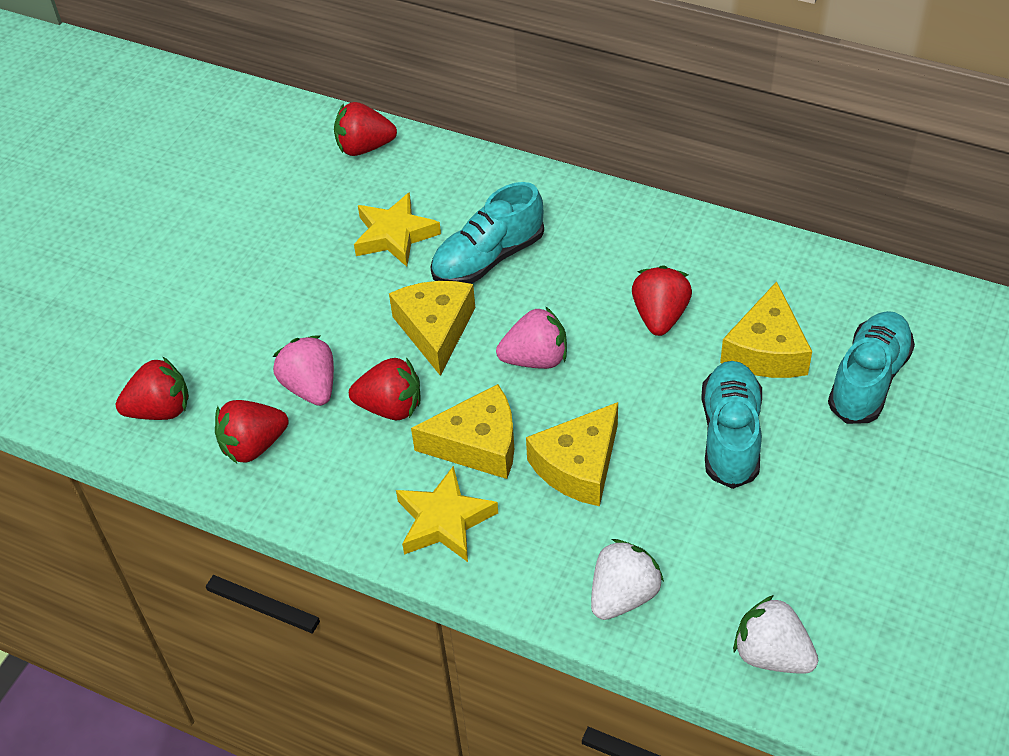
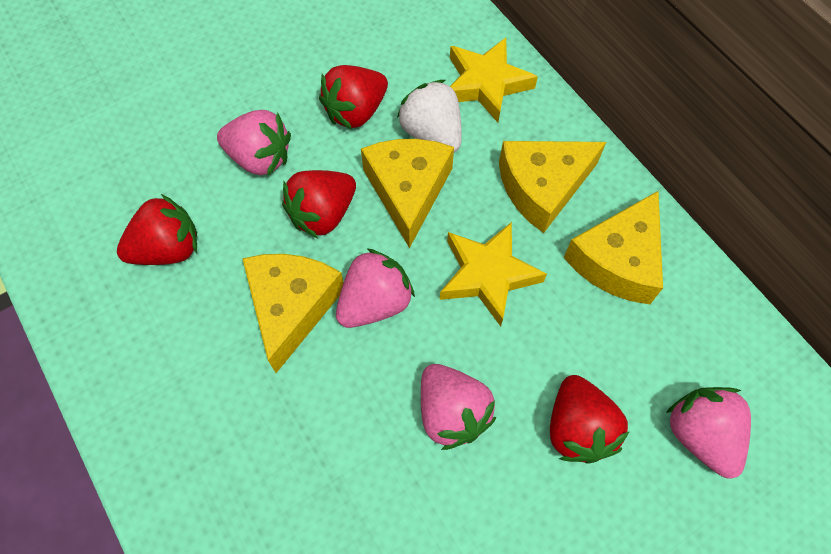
pink strawberry: [273,335,334,406] [496,306,567,369] = 2 -> [217,110,291,176] [336,249,415,328] [421,364,496,450] [666,387,751,479] = 4
red strawberry: [116,356,189,420] [215,400,289,463] [334,102,397,156] [349,357,420,420] [632,265,692,336] = 5 -> [117,194,197,265] [282,170,356,238] [319,65,388,129] [550,375,630,464] = 4
turquoise shoe: [430,182,544,284] [701,361,762,489] [828,311,915,424] = 3 -> none = 0
white strawberry: [591,539,664,620] [733,595,818,674] = 2 -> [397,80,462,152] = 1

